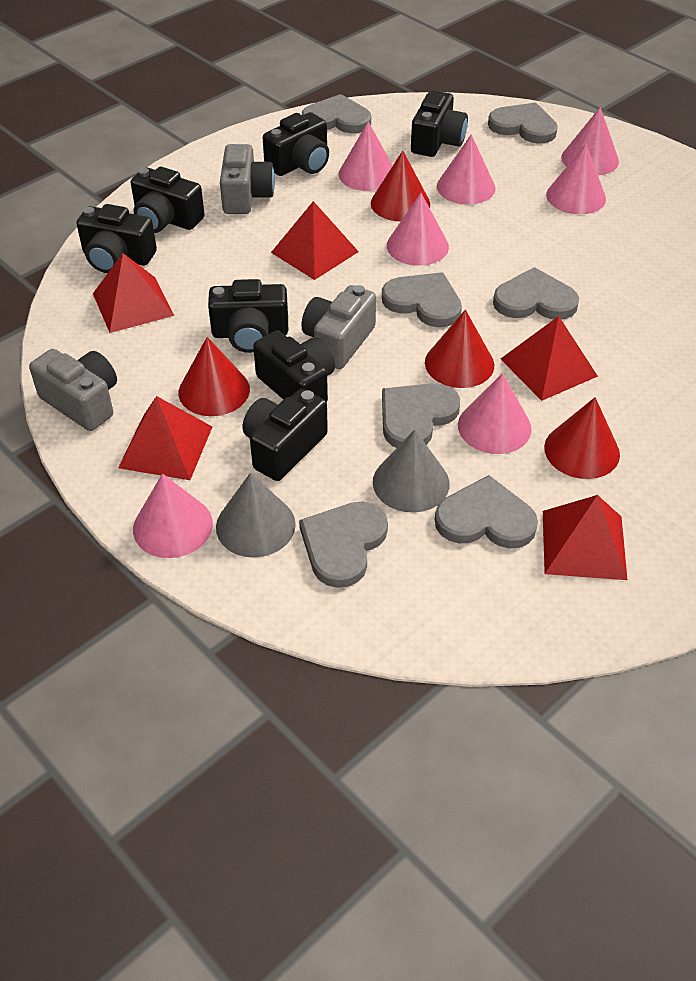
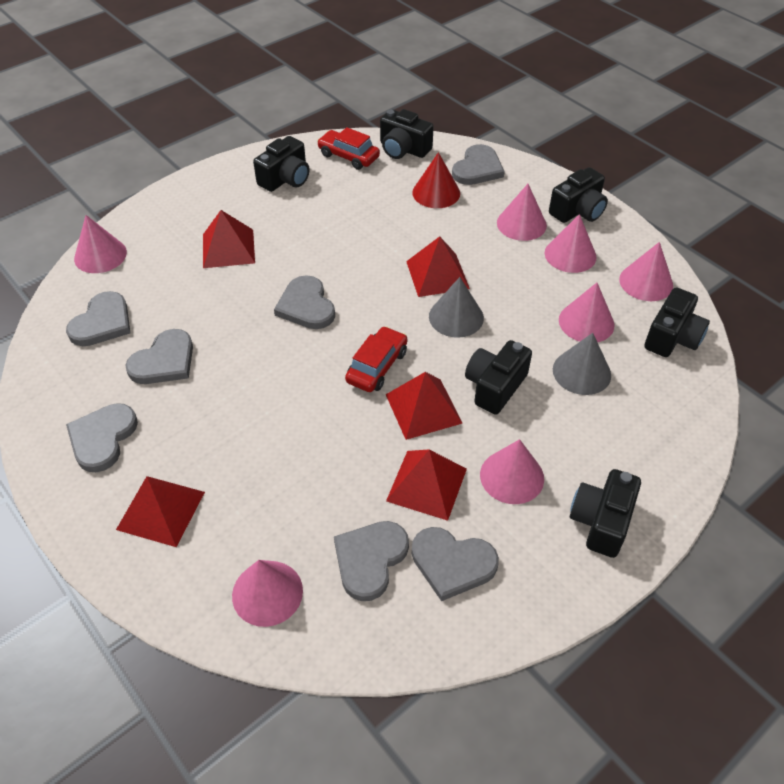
black camera: [76,204,157,273] [130,167,205,233] [208,279,288,353] [243,389,328,481] [253,330,335,402] [263,112,329,176] [411,90,468,157] = 7 -> [253,136,310,192] [380,109,434,159] [465,340,532,415] [549,167,608,223] [570,469,641,558] [644,287,710,357] = 6
grey camera: [29,349,117,431] [220,144,275,214] [301,285,376,369] = 3 -> none = 0
red car: none = 0 -> [317,127,380,170] [345,326,407,392] = 2
red cone: [179,337,250,416] [371,151,430,221] [425,310,494,388] [544,397,620,479] = 4 -> [412,152,460,208] = 1

